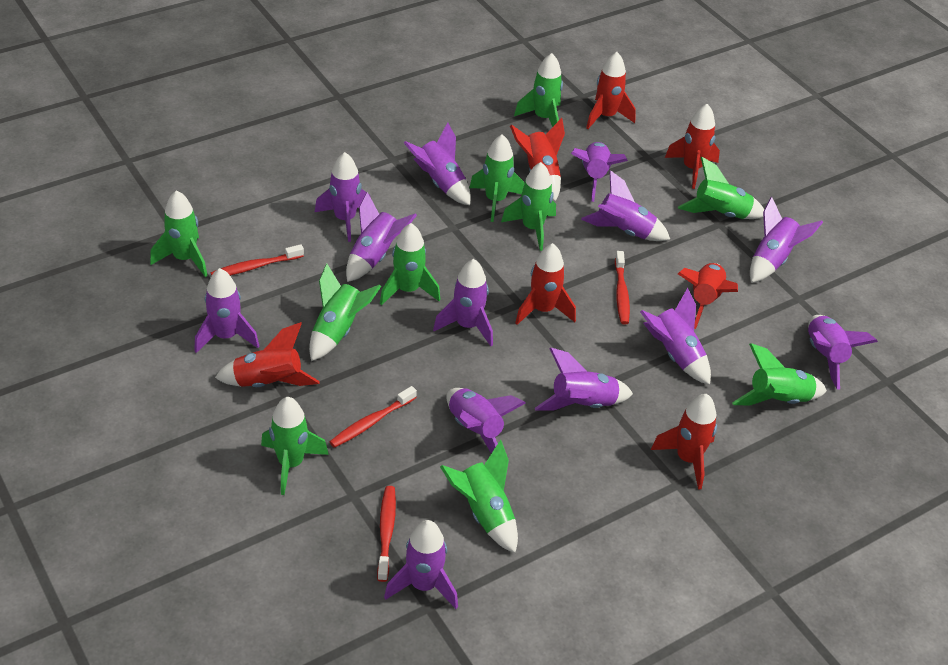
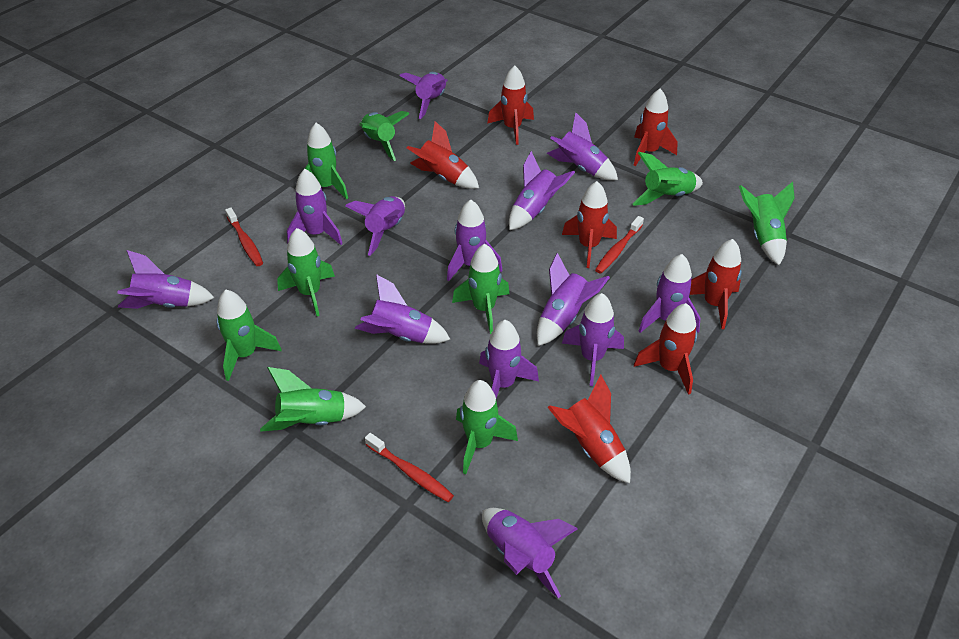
green rocket: [150,190,208,277] [261,397,329,495] [309,263,381,361] [380,223,441,306] [440,440,518,553] [469,134,524,222] [501,162,556,251] [514,53,563,127] [678,157,764,219] [732,343,827,406] = 10 -> [216,290,282,381] [260,367,366,432] [277,228,335,316] [305,123,348,200] [359,111,409,161] [452,244,510,334] [456,380,518,474] [632,152,703,206] [739,182,795,265] = 9
red toothbrush: [211,244,304,276] [329,386,417,448] [377,486,396,582] [615,251,630,325] = 4 -> [225,208,263,266] [365,433,454,502] [595,216,644,274] = 3

